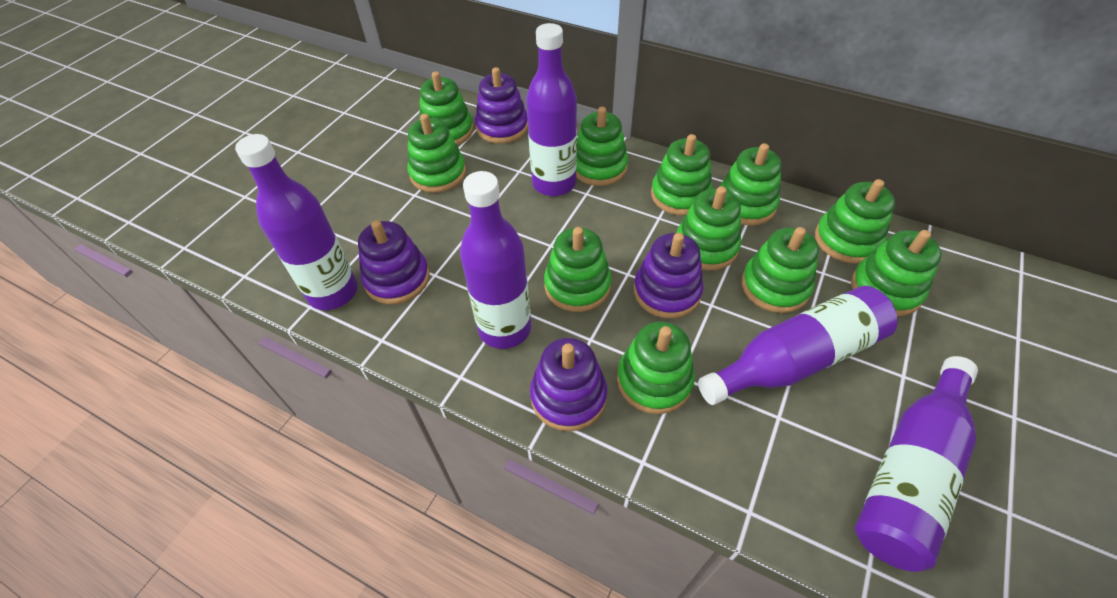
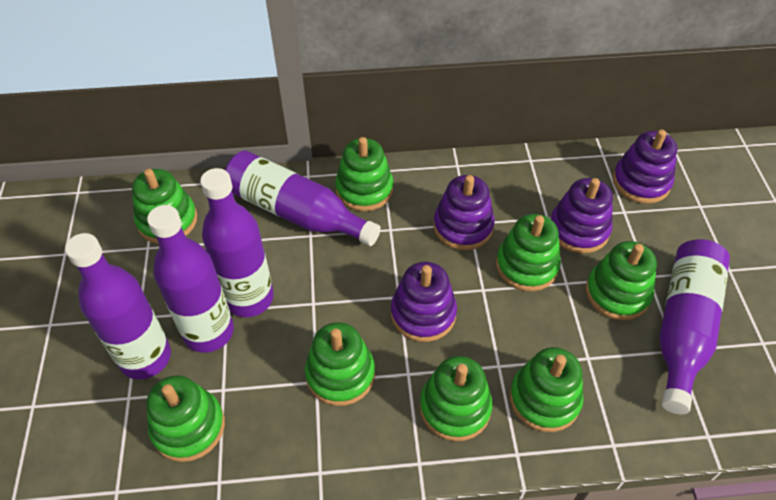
green stacking toy: [407,114,466,193] [419,71,474,145] [544,227,612,312] [576,107,628,186] [617,322,695,414] [651,134,712,216] [676,186,741,270] [719,143,782,226] [742,227,819,313] [815,179,895,264] [851,230,942,316] = 11 -> [132,169,197,244] [146,375,225,462] [305,322,375,406] [335,137,394,211] [420,356,493,441] [496,214,561,291] [509,347,584,432] [586,241,657,320] = 8

